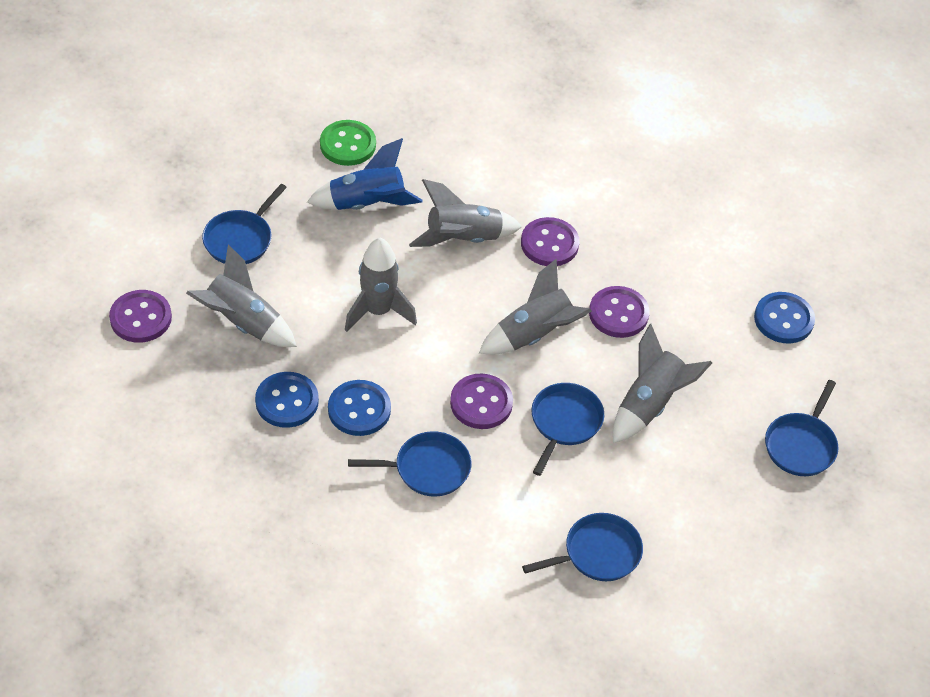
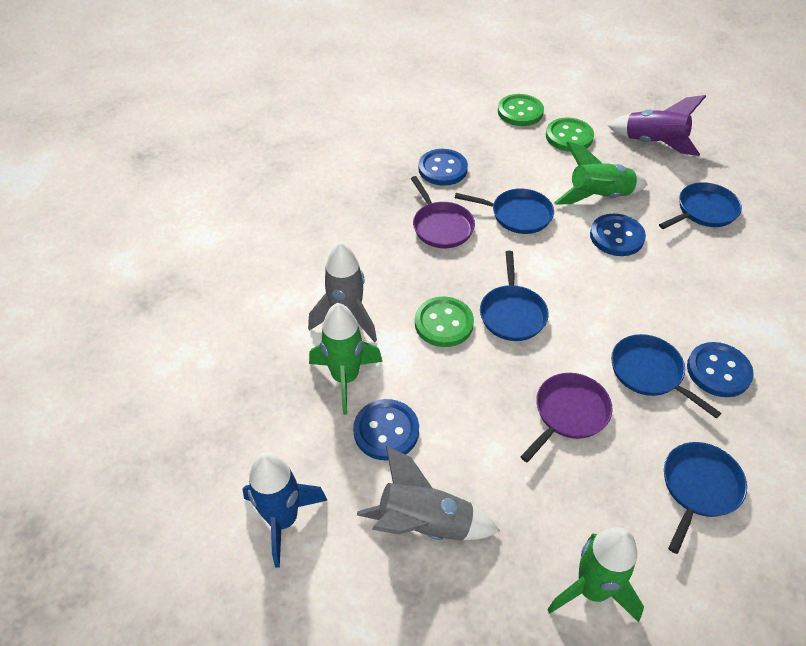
blue button: [255,372,319,428] [328,380,391,436] [754,292,815,343] = 3 -> [353,399,419,461] [418,149,468,186] [590,214,646,256] [687,342,754,397] = 4
green button: [320,120,376,166] = 1 -> [415,297,474,347] [498,94,544,126] [546,118,594,152] = 3
green rocket: none = 0 -> [309,303,383,415] [547,527,644,622] [554,142,648,205] = 3
grey rocket: [186,244,297,347] [345,238,417,332] [409,179,522,247] [479,258,592,355] [613,324,712,443] = 5 -> [308,242,377,343] [357,446,500,540] = 2
purple button: [109,290,172,343] [450,374,513,429] [521,217,579,266] [589,286,650,338] = 4 -> none = 0
purple pan: none = 0 -> [411,176,475,248] [520,373,613,462] = 2
purple rocket: none = 0 -> [607,95,706,156] = 1

